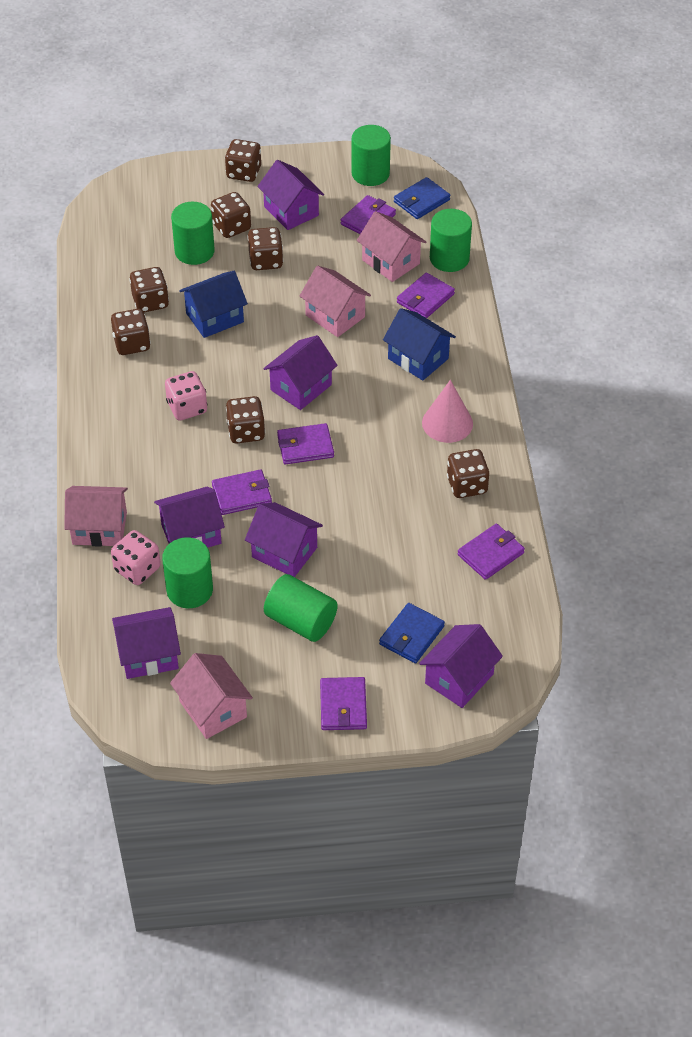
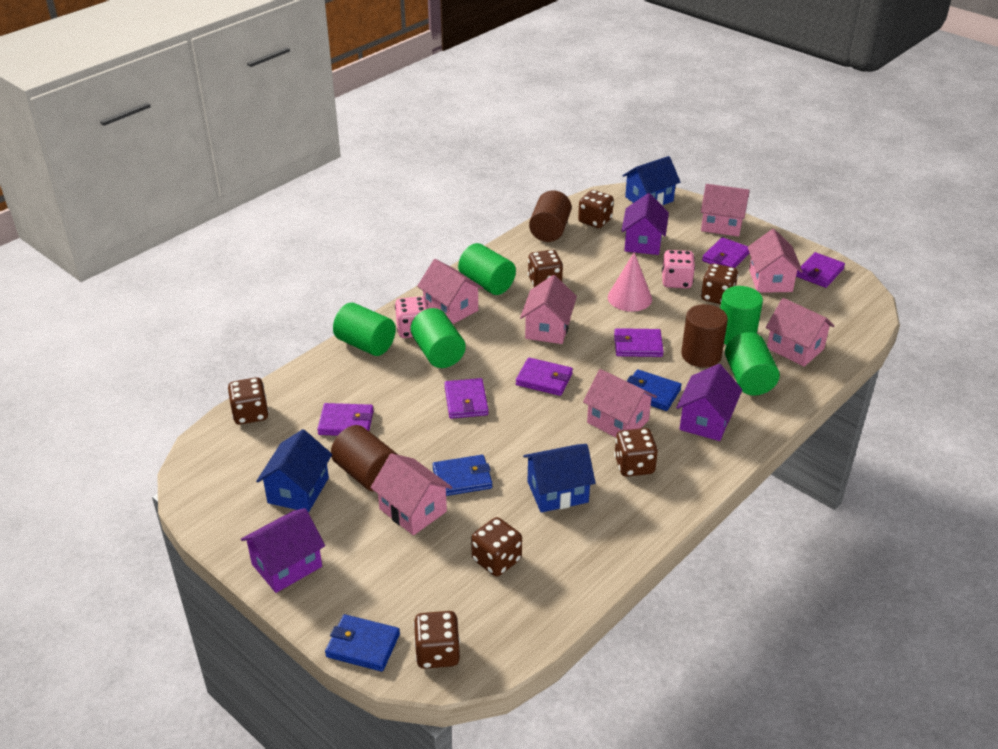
blue house: [179,271,248,338] [383,308,456,381] = 2 -> [256,429,332,512] [523,444,596,513] [623,156,680,206] = 3
blue wallet: [379,603,445,663] [394,177,450,219] = 2 -> [325,614,400,672] [432,455,492,496] [627,369,682,411] = 3
brown cylinder: none = 0 -> [331,425,398,492] [529,190,572,242] [681,304,728,368] = 3
pink house: [64,486,128,547] [170,653,253,739] [300,266,371,337] [357,211,426,282] = 4 -> [370,453,452,535] [417,259,483,324] [520,275,577,344] [583,369,657,437] [701,184,750,237] [748,229,803,293] [766,298,835,367] = 7
purple house: [112,607,181,679] [154,486,225,548] [245,502,323,577] [258,160,324,230] [264,335,338,410] [419,624,503,708] = 6 -> [241,508,325,593] [621,193,669,255] [676,364,742,441] = 3

